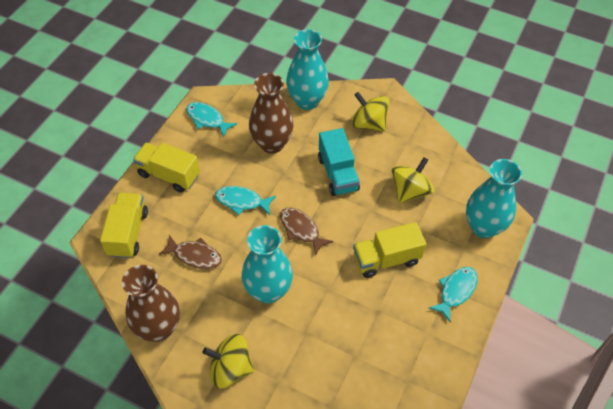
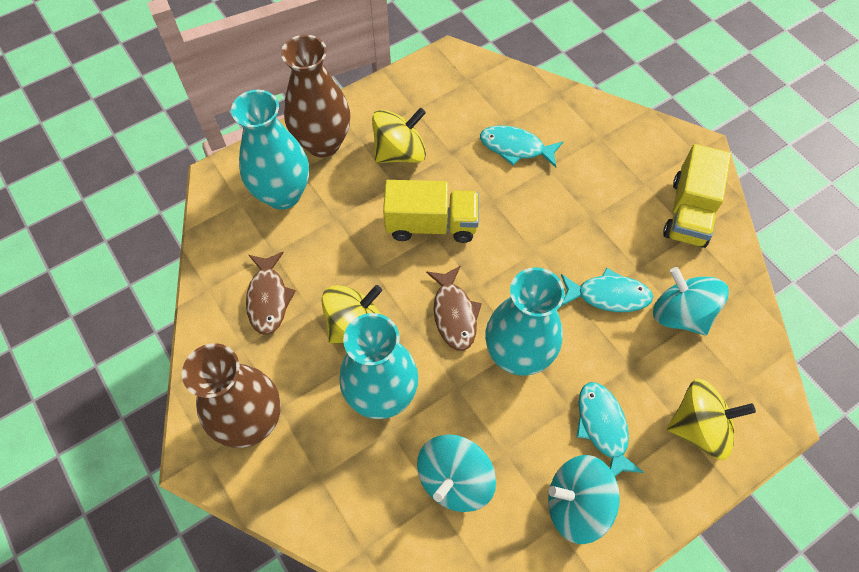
turquoise spinning top: none = 0 -> [417,434,496,512] [548,455,620,544] [653,267,729,335] = 3
turquoise truck: [318,128,360,196] = 1 -> none = 0
yellow truck: [100,193,148,258] [133,143,200,193] [353,222,426,278] = 3 -> [383,180,479,243] [663,144,731,248] = 2

